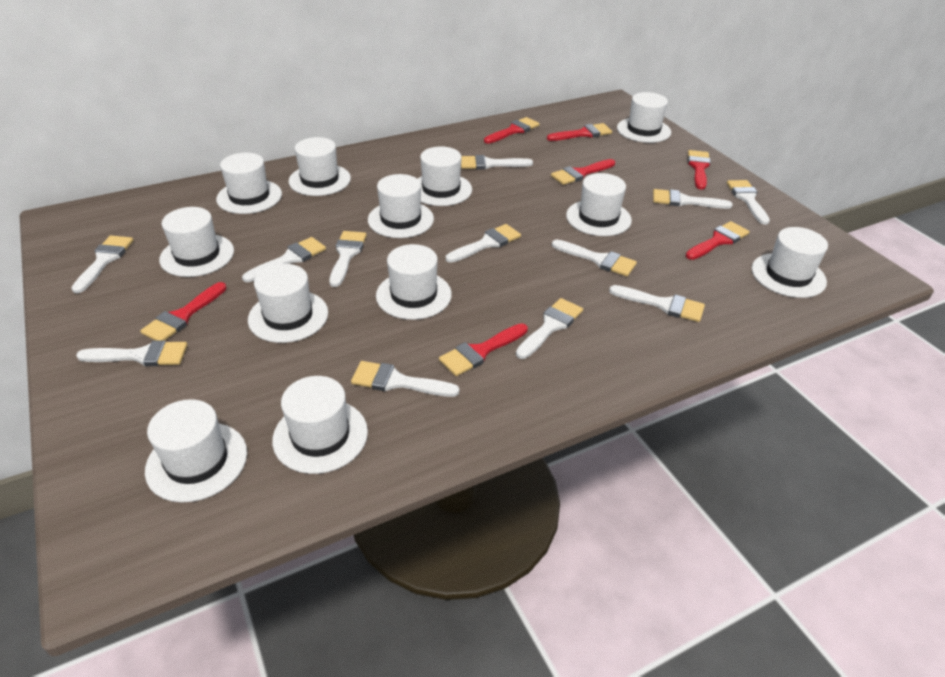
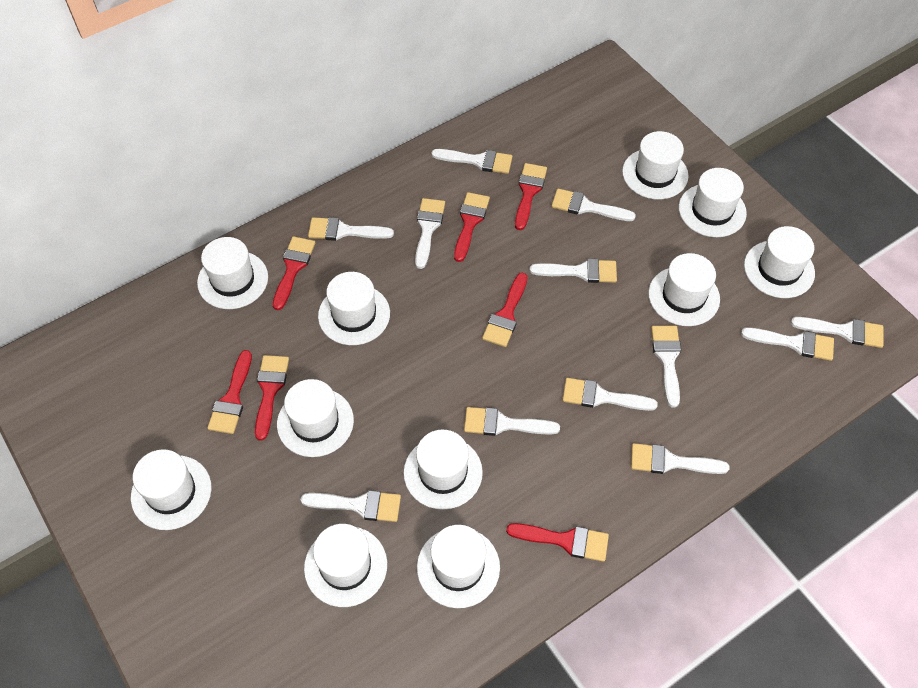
white hat: [145,399,247,503] [159,207,234,277] [216,153,282,214] [248,264,328,343] [272,376,368,474] [289,137,351,196] [368,174,434,238] [376,244,452,320] [418,146,472,206] [566,173,632,236] [617,92,671,143] [752,227,828,298] = 12 -> [131,449,212,530] [197,237,268,309] [277,379,354,457] [304,524,387,607] [318,272,390,345] [404,430,483,510] [417,525,500,608] [622,131,689,199] [648,253,720,326] [679,168,747,237] [744,226,815,298] = 11

